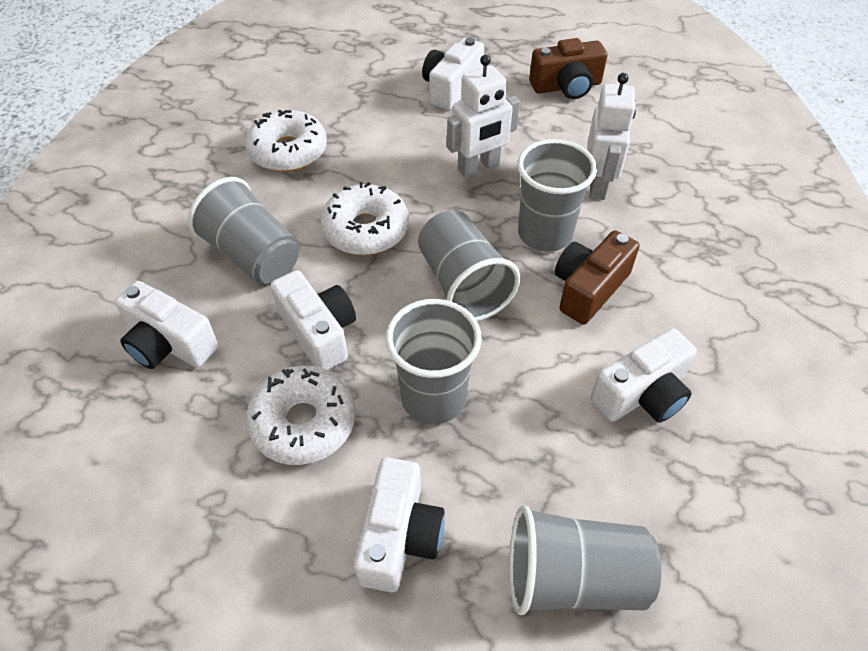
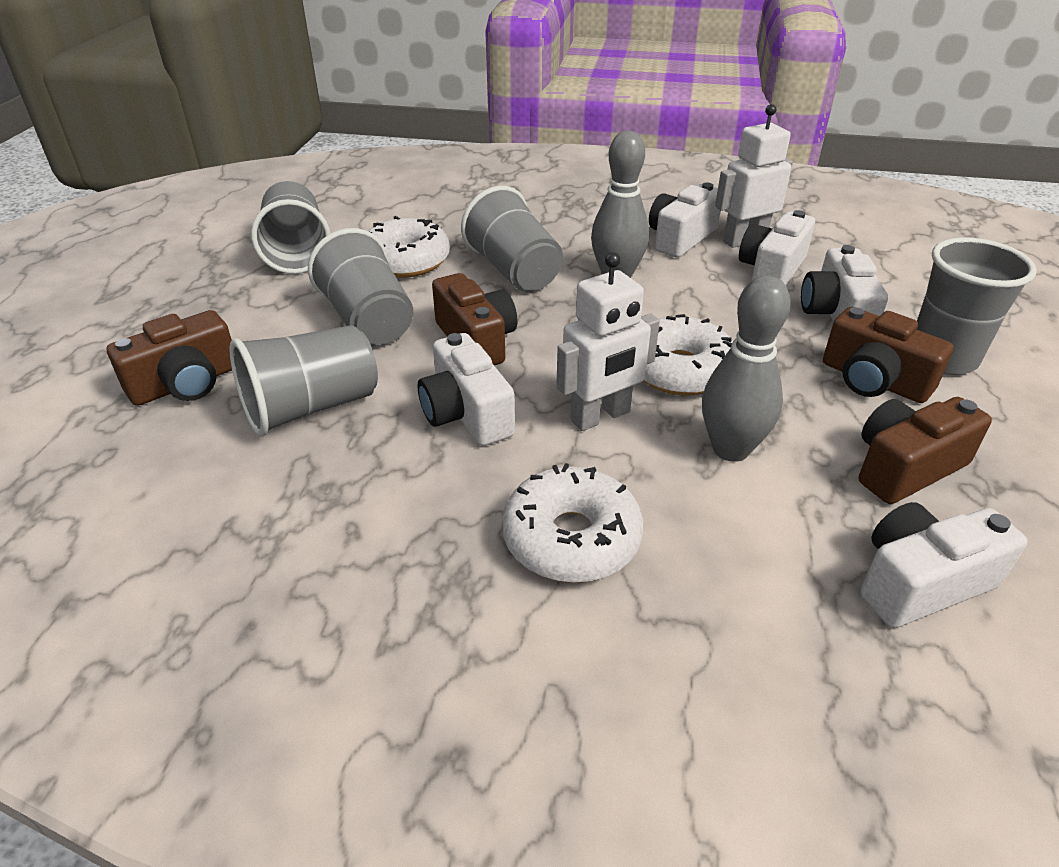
brown camera: [529,38,607,99] [555,230,640,324] = 2 -> [106,310,232,406] [432,273,518,366] [823,307,954,403] [859,397,992,504] = 4
grey bowling pin: none = 0 -> [591,131,649,278] [702,276,791,462] = 2

